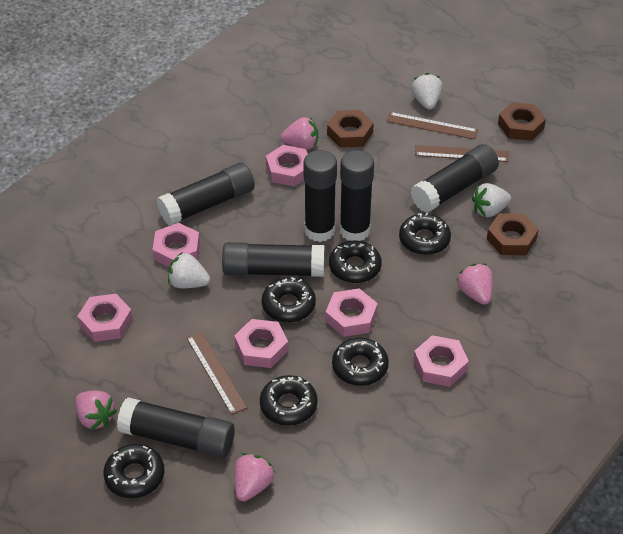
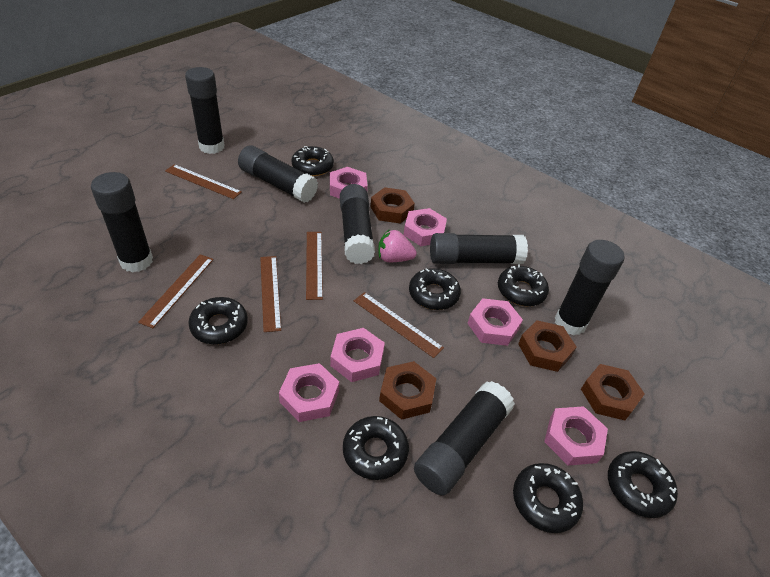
black donut: [103,444,164,498] [260,375,318,426] [262,277,316,323] [329,241,382,283] [332,338,389,386] [399,212,451,255] = 6 -> [188,297,248,344] [292,146,334,176] [343,416,409,480] [409,268,461,310] [498,264,549,307] [513,463,583,533] [608,451,678,518] = 7
black glue stick: [117,397,235,458] [157,162,255,226] [222,242,324,277] [304,150,337,242] [340,150,374,241] [411,144,499,213] = 6 -> [91,172,153,273] [185,67,225,154] [238,145,318,203] [340,184,375,264] [414,381,515,496] [430,233,528,264] [555,240,625,336] = 7
brown nut: [327,110,374,148] [487,213,539,255] [498,102,546,141] = 3 -> [371,187,415,224] [379,361,437,420] [518,320,576,372] [581,364,645,420] = 4
brown ruler: [186,331,247,415] [386,112,478,139] [415,145,508,162] = 3 -> [138,254,214,328] [165,164,242,199] [260,256,281,332] [306,232,323,300] [354,292,444,358] = 5
pink strawberry: [75,391,117,430] [234,453,275,502] [281,117,318,149] [456,263,493,305] = 4 -> [378,229,417,262] = 1
white strawberry: [168,252,210,288] [411,73,443,110] [472,183,511,217] = 3 -> none = 0

